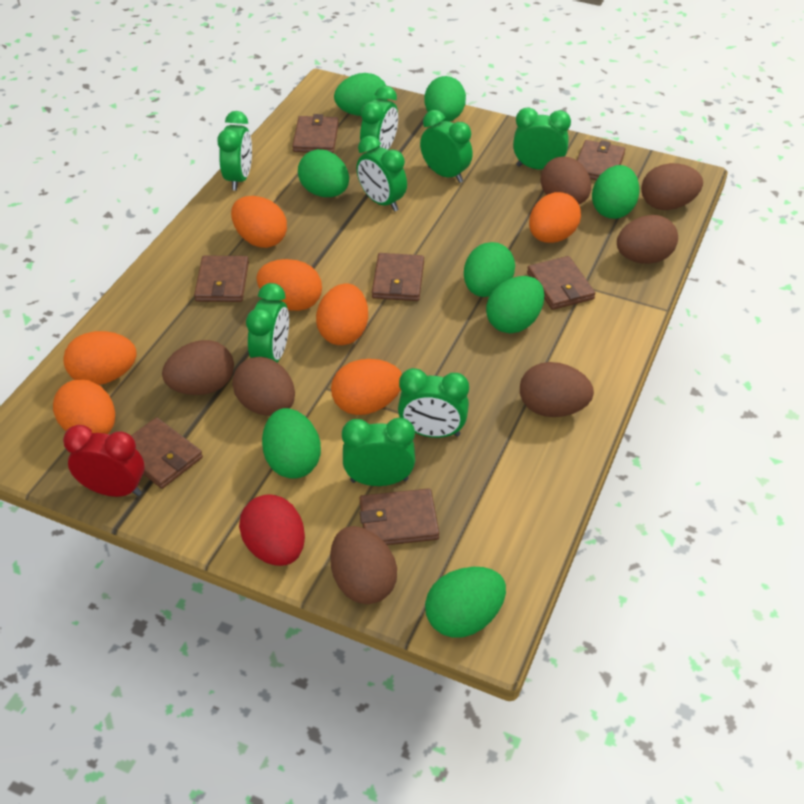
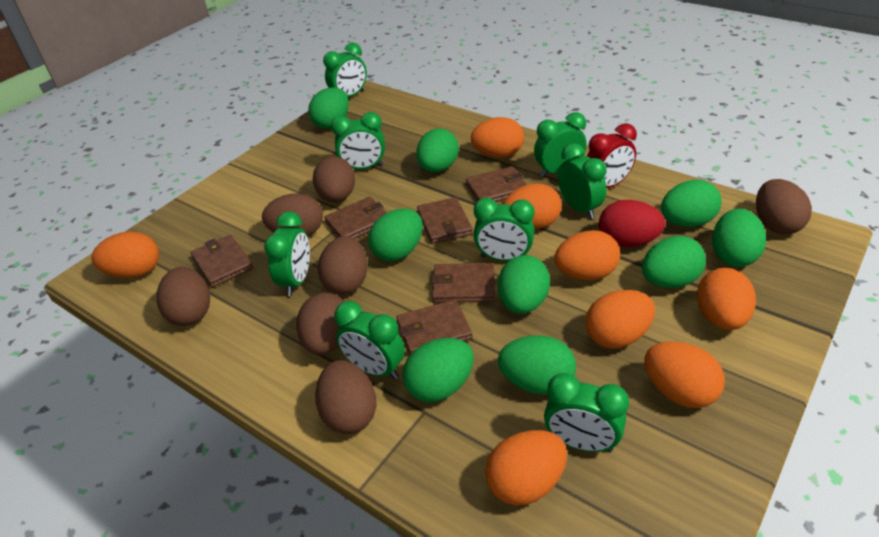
brown wallet: [131,417,203,489] [194,256,249,302] [292,114,339,153] [359,488,439,545] [372,253,424,301] [527,256,595,310] [577,140,625,180] = 7 -> [190,235,253,287] [324,197,387,239] [396,299,473,355] [417,197,473,244] [431,263,495,303] [466,166,527,202] = 6
green egg: [262,408,321,479] [298,149,349,197] [334,73,387,116] [424,76,466,122] [425,567,506,638] [464,242,515,297] [486,276,544,333] [592,165,640,219] = 8 -> [308,87,349,129] [368,209,423,262] [402,338,474,402] [416,128,459,172] [498,255,550,314] [498,335,576,395] [642,236,706,288] [661,180,722,227] [712,209,766,267] = 9
orange egg: [53,379,115,434] [63,331,137,385] [231,196,287,248] [257,259,322,311] [316,283,368,345] [331,359,402,415] [529,192,581,243] = 7 -> [91,232,159,278] [471,117,524,158] [485,430,567,506] [503,183,562,229] [554,230,620,280] [585,290,655,349] [644,342,725,408] [697,268,756,330] = 8

